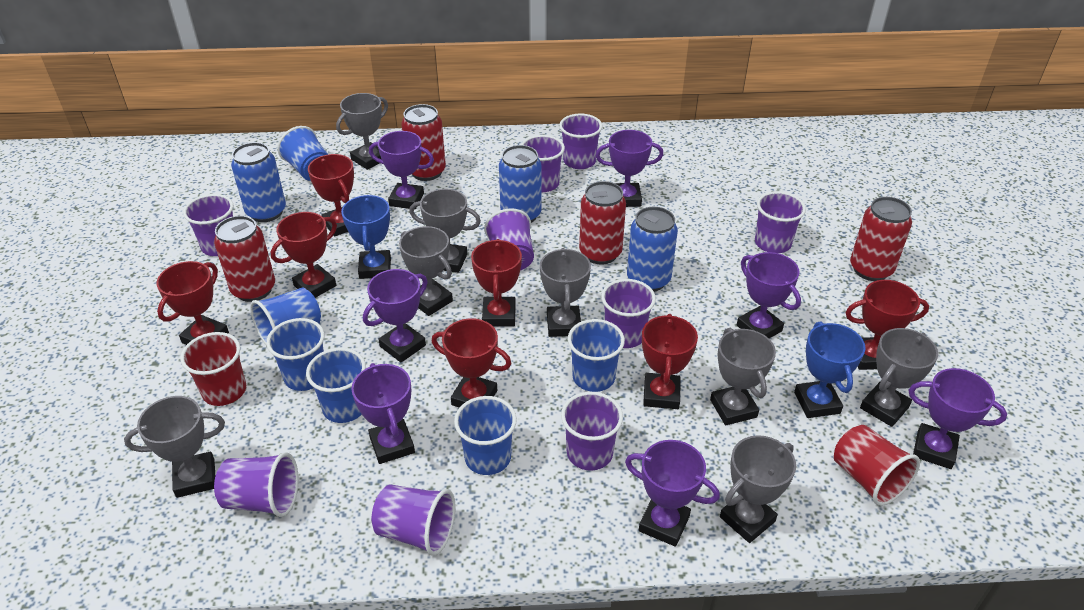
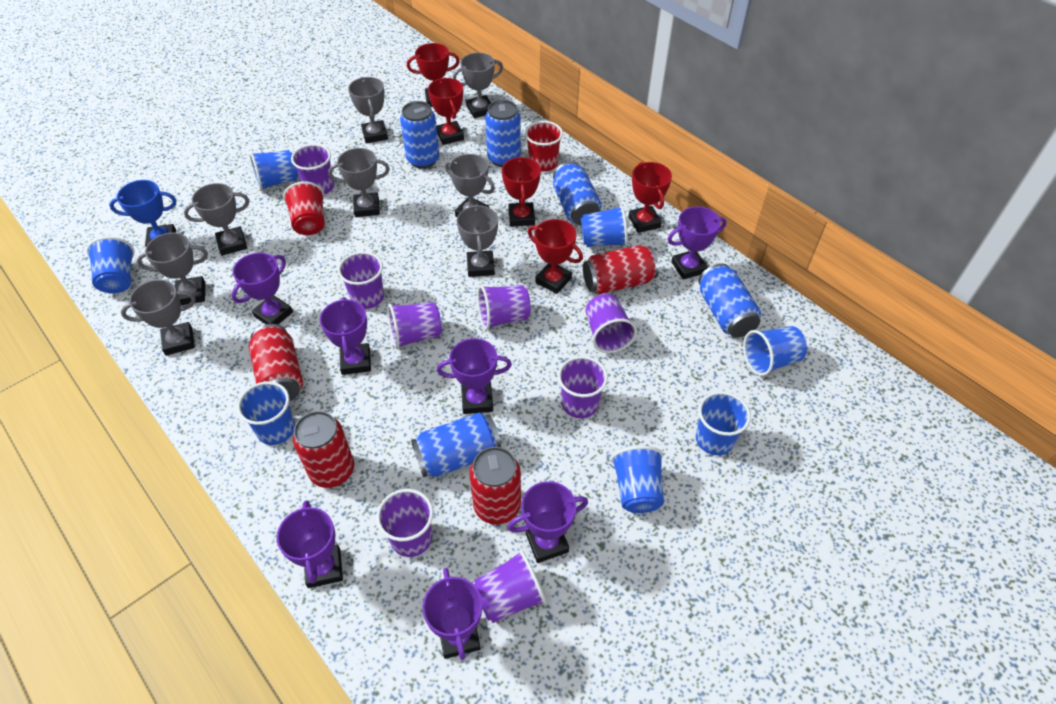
blue can: [231,142,286,222] [499,145,542,223] [627,207,678,292] = 3 -> [400,101,440,169] [411,413,501,477] [485,100,521,167] [553,162,601,225] [699,263,761,337] = 5
blue cup: [250,287,321,346] [266,318,324,391] [277,126,328,181] [306,348,366,423] [454,396,517,475] [568,319,625,392] = 6 -> [86,237,135,293] [237,381,295,445] [249,150,298,191] [581,205,628,247] [611,446,664,513] [696,391,751,455] [743,326,807,376] = 7
blue trophy: [341,195,391,279] [794,322,866,418] = 2 -> [109,180,176,246] = 1
purple cup: [183,194,233,256] [214,452,299,517] [372,485,455,556] [484,208,534,270] [521,135,565,192] [559,113,603,169] [561,392,623,471] [601,279,656,348] [755,191,806,253] = 9 -> [291,144,334,194] [338,251,384,309] [376,489,433,557] [388,302,442,349] [474,550,546,623] [477,285,531,330] [558,356,608,418] [586,294,637,353] = 8
red trophy: [156,261,229,345] [271,212,337,298] [308,154,354,237] [432,318,511,408] [471,239,522,326] [642,314,698,409] [845,280,929,370] = 7 -> [407,43,460,107] [428,78,464,145] [502,157,541,226] [528,219,583,294] [628,162,672,233] = 5

